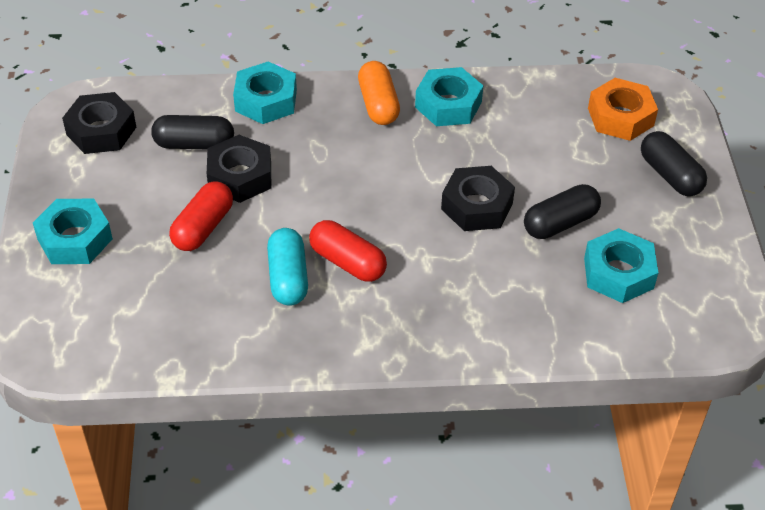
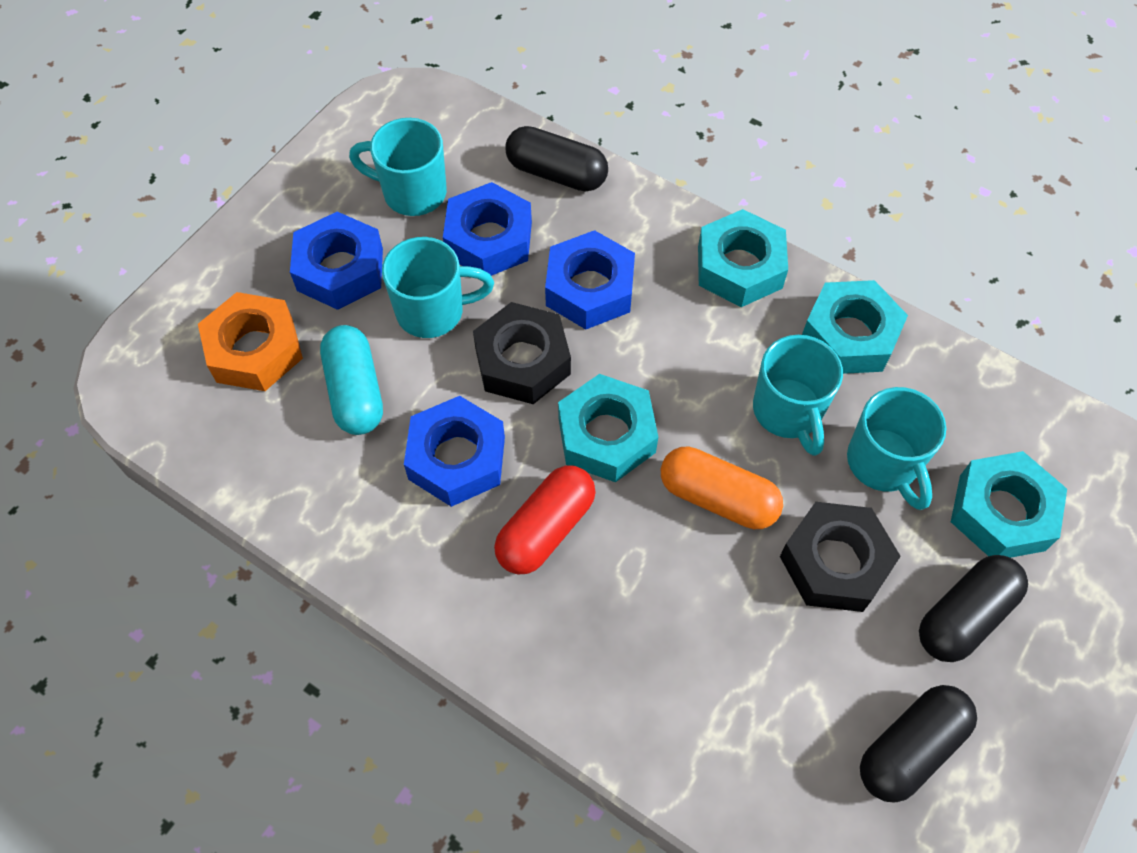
black nut: [62,92,136,154] [207,135,271,203] [441,166,515,231] = 3 -> [473,302,571,404] [780,502,901,612] = 2
blue nut: none = 0 -> [290,212,383,310] [404,396,505,507] [443,182,532,276] [545,230,635,329] = 4
red capsule: [169,181,233,251] [309,220,387,282] = 2 -> [494,465,596,575] = 1
turquoise mug: none = 0 -> [349,118,447,216] [382,237,494,338] [753,335,843,456] [847,387,946,510] = 4

